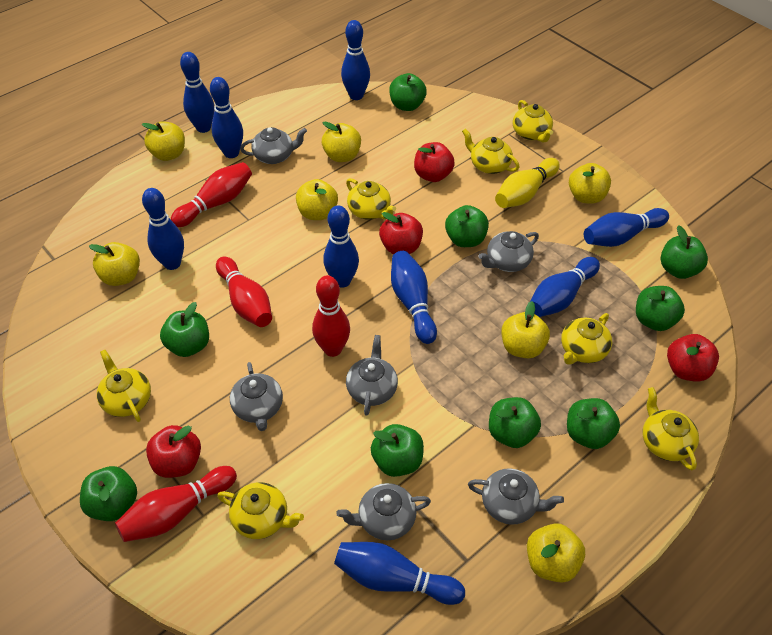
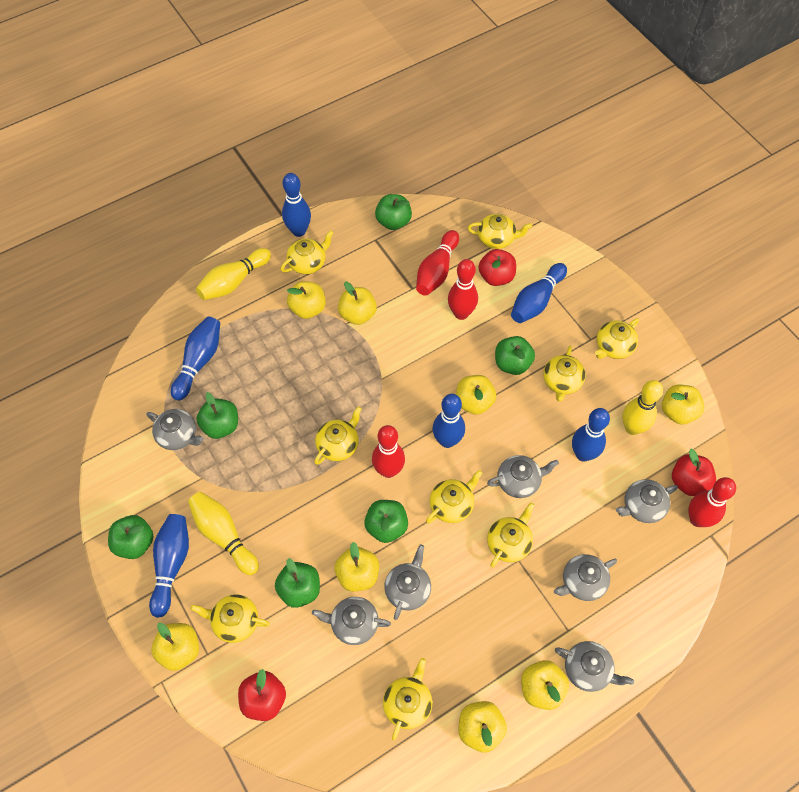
blue bowling pin: [142,188,184,270] [180,52,214,133] [210,77,243,158] [323,205,359,288] [334,542,465,605] [341,20,370,100] [391,251,437,344] [530,257,600,317] [584,208,669,247] = 9 -> [149,514,189,618] [171,316,220,400] [282,173,311,237] [432,394,465,448] [511,263,567,323] [572,408,610,462] = 6
green apple: [80,466,137,521] [160,302,209,357] [371,424,424,477] [389,73,427,111] [445,205,489,247] [489,397,541,448] [567,398,620,449] [636,286,685,331] [661,225,708,279] = 9 -> [108,515,153,559] [196,392,238,439] [275,558,320,608] [364,500,408,543] [375,194,412,230] [495,336,535,375] = 6
grey teapot: [230,362,283,431] [240,127,307,164] [336,483,431,540] [346,335,398,416] [468,468,564,525] [478,231,539,272] = 6 -> [146,409,204,450] [312,597,391,645] [384,544,431,620] [487,455,559,498] [554,554,617,601] [555,641,634,692] [616,479,678,523] = 7
red apple: [146,425,201,478] [379,212,423,254] [414,142,455,182] [667,334,719,382] = 4 -> [238,669,286,721] [478,249,516,286] [672,449,716,496] = 3
yellow apple: [89,242,140,286] [142,121,185,161] [296,179,338,220] [322,122,361,162] [501,301,550,358] [527,523,585,583] [569,163,611,204] = 7 -> [151,623,199,671] [287,281,326,319] [335,542,379,592] [338,282,377,325] [456,375,496,415] [459,701,507,753] [521,660,569,710] [662,385,704,424] = 8
yellow bowling pin: [495,158,560,208] = 1 -> [188,492,259,575] [196,248,271,300] [622,380,663,435] = 3
yellow teapot: [97,350,151,422] [217,482,304,539] [346,178,396,220] [462,128,519,174] [513,100,553,143] [561,313,612,365] [642,387,699,470] = 7 -> [190,594,270,643] [281,230,334,274] [314,406,362,465] [383,658,433,740] [426,470,482,523] [468,214,532,249] [487,502,534,568] [543,346,586,402] [595,318,639,359] = 9

